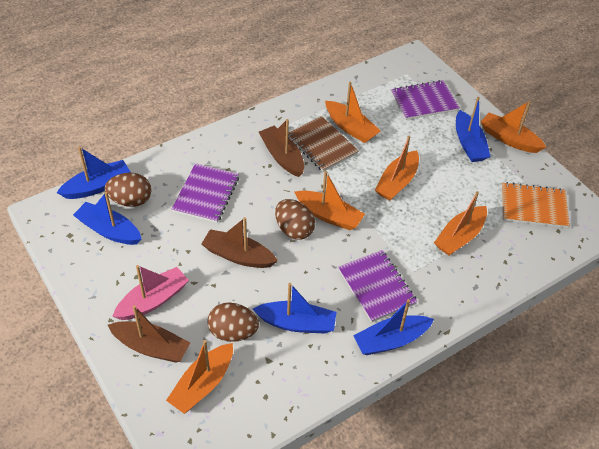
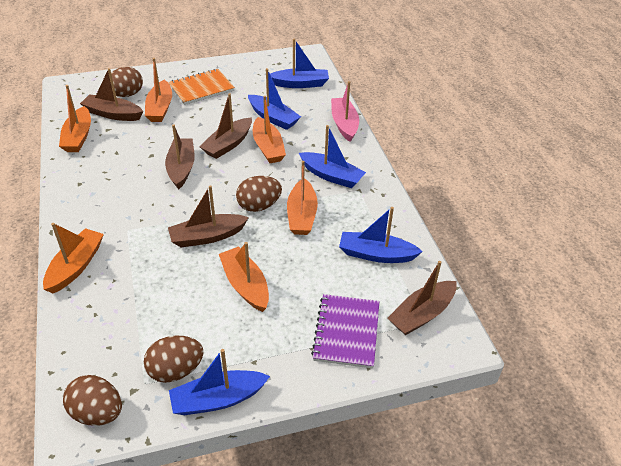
brown boat: [108,305,190,363] [201,217,278,268] [259,119,304,177] = 3 -> [80,68,143,121] [165,124,195,189] [168,185,249,247] [199,93,252,159] [388,261,457,335] = 5
brown egg: [105,173,151,207] [207,302,259,342] [275,199,315,240] = 3 -> [63,375,122,426] [109,67,143,97] [144,336,204,383] [236,176,282,212] = 4
brown notebook: [288,116,359,172] = 1 -> none = 0
purple notebook: [172,163,239,223] [338,250,418,322] [391,80,460,120] = 3 -> [311,294,380,368] = 1

